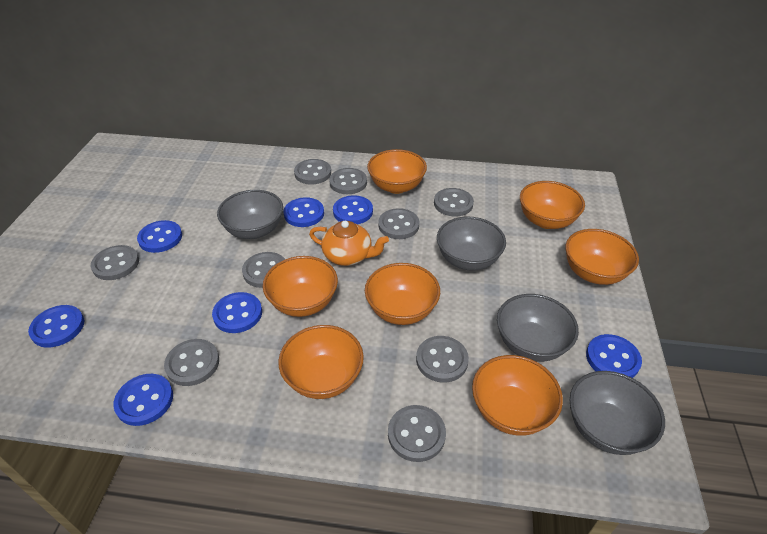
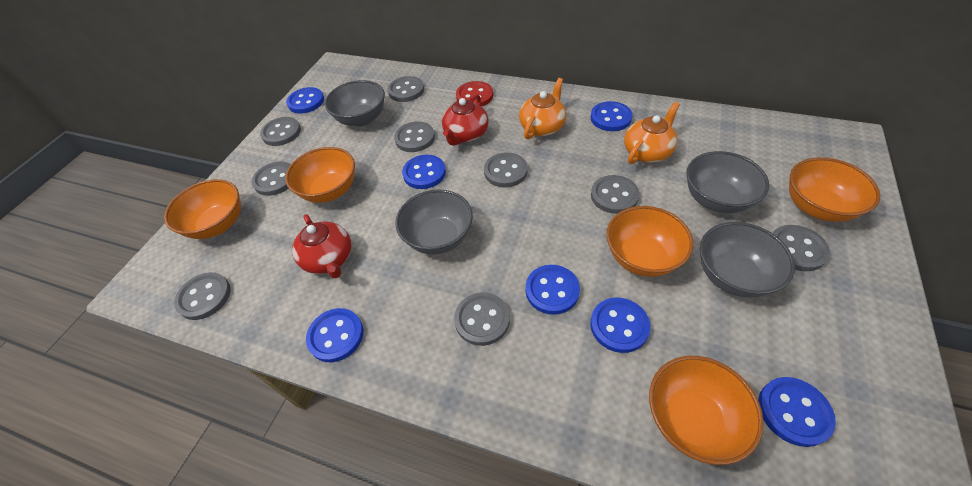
orange bowl: [263,256,338,317] [278,325,364,399] [365,263,440,325] [367,149,427,194] [472,355,563,436] [520,181,585,229] [565,229,639,285] = 7 -> [164,179,241,239] [285,147,355,203] [606,206,693,277] [649,356,764,465] [789,157,881,222] = 5
orange teapot: [309,221,389,266] = 1 -> [519,78,566,139] [624,102,680,164] = 2
red button: none = 0 -> [456,81,493,107] = 1
red teapot: none = 0 -> [292,214,351,278] [442,94,488,146] = 2

